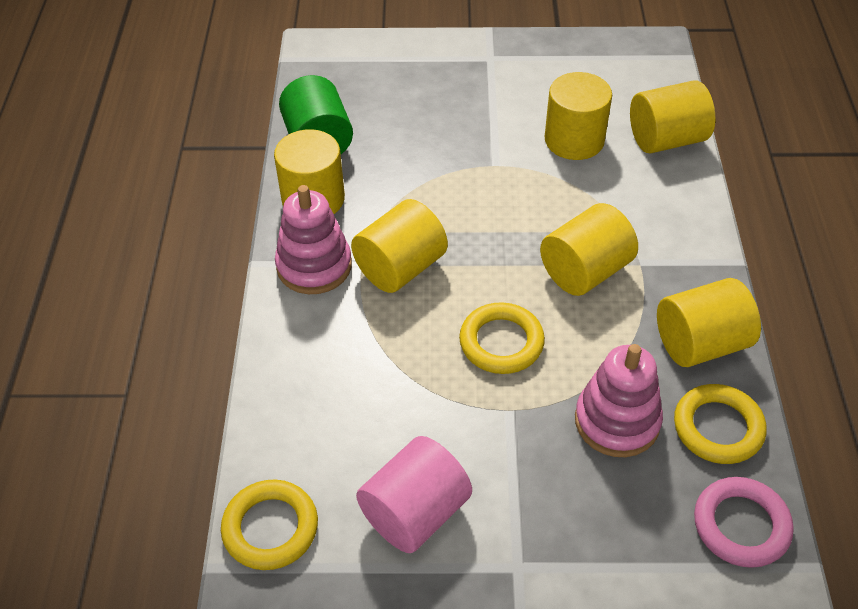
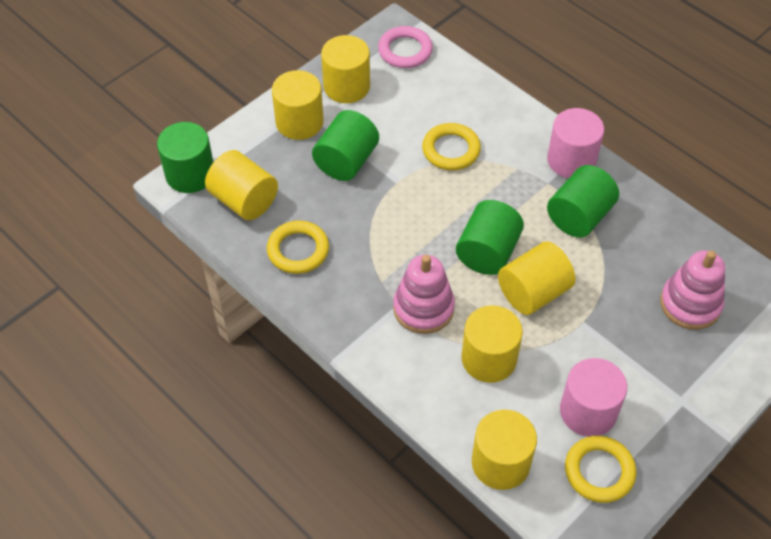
green cylinder: [279,75,353,154] = 1 -> [157,122,213,193] [312,110,379,181] [456,200,524,275] [547,165,619,238] = 4
pink cylinder: [356,436,472,553] = 1 -> [547,108,604,178] [560,358,627,437] = 2

